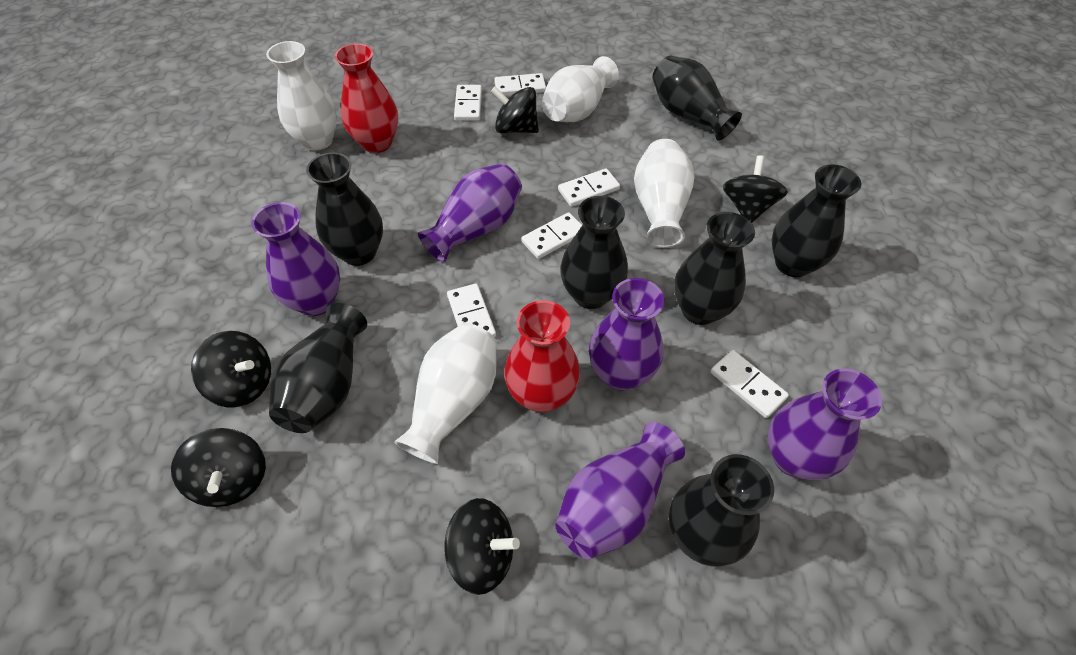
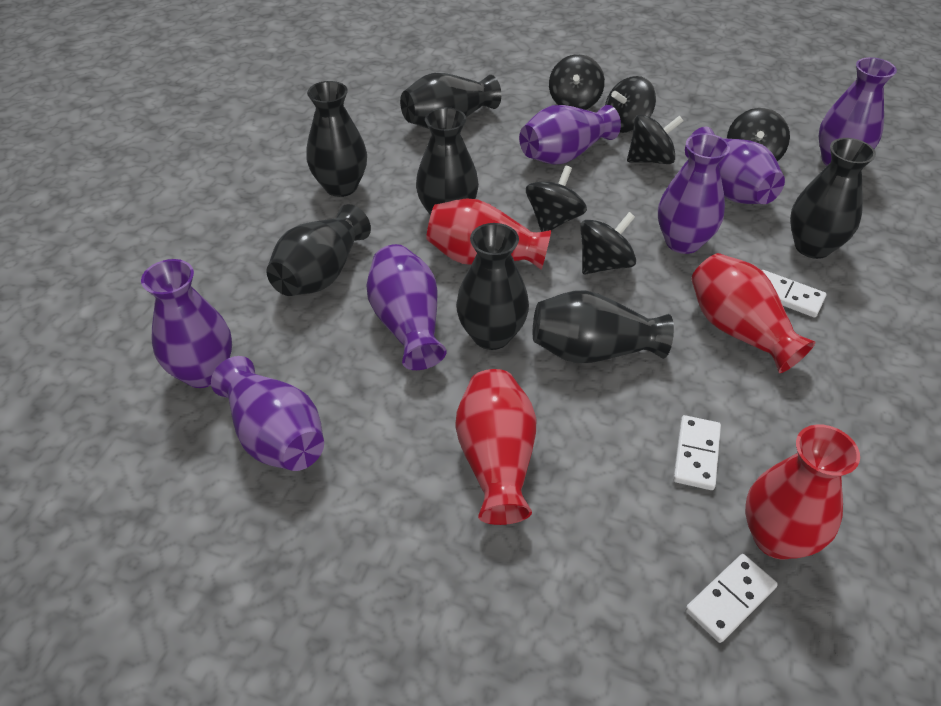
black spinning top: [171,428,266,507] [191,331,271,407] [445,498,520,595] [491,87,539,133] [723,155,788,223] = 5 -> [526,166,587,232] [549,54,605,110] [580,212,636,275] [605,76,656,133] [627,114,684,164] [727,108,790,162] = 6
purple vase: [252,202,340,316] [418,163,522,262] [555,422,685,559] [589,278,664,391] [768,369,882,480] = 5 -> [141,259,232,388] [211,356,324,471] [366,244,447,370] [519,105,621,164] [658,133,730,254] [685,127,785,204] [819,57,897,166] = 7
red vase: [335,43,398,153] [504,300,580,412] = 2 -> [426,198,551,270] [456,369,536,525] [691,253,815,373] [745,424,860,560] = 4
white domino: [447,284,496,337] [454,85,482,121] [494,73,546,96] [521,212,582,259] [558,168,620,207] [710,350,789,418] = 6 -> [673,415,721,490] [685,554,778,643] [762,270,826,318] = 3
white vase: [266,41,337,151] [394,323,497,464] [542,56,619,122] [634,139,694,248] = 4 -> none = 0

